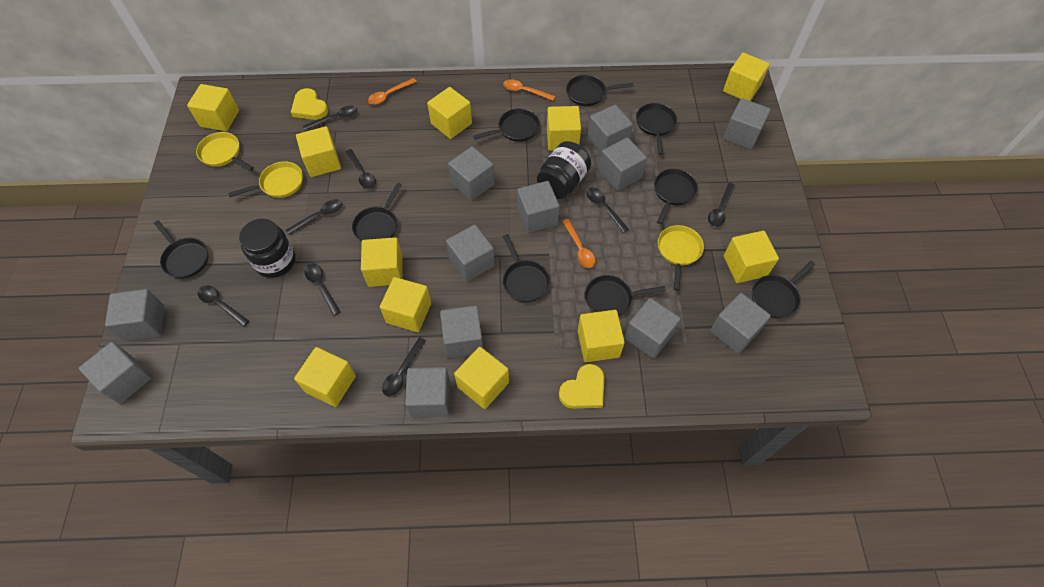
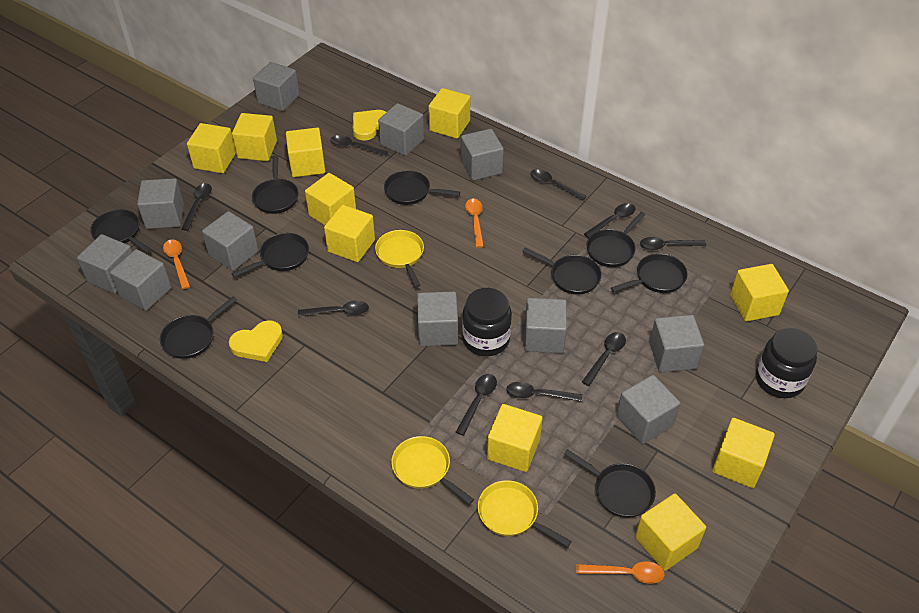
black spoon: [198,285,249,327] [286,199,342,235] [303,106,357,130] [304,263,341,315] [346,149,376,189] [382,337,426,396] [586,187,629,233] [708,183,735,227] = 8 -> [181,183,212,231] [298,301,369,316] [330,135,388,156] [456,374,497,436] [506,382,582,402] [531,169,587,201] [582,332,626,386] [584,203,636,238] [640,237,706,250] = 9
grey cube: [79,342,152,404] [105,289,164,341] [405,367,450,418] [440,305,483,358] [446,225,495,282] [448,146,495,201] [517,181,560,233] [587,105,633,154] [599,137,647,191] [625,298,681,359] [710,293,771,353] [723,98,771,149] = 12 -> [77,234,132,294] [110,249,171,311] [137,178,184,229] [202,211,258,271] [253,62,299,111] [378,103,424,156] [417,291,458,346] [461,129,504,181] [524,298,567,353] [617,375,680,444] [649,315,704,372] = 11
yellow cube: [187,84,239,131] [294,347,356,407] [296,126,341,177] [361,237,403,287] [380,277,431,332] [427,87,472,139] [454,347,509,409] [547,106,581,151] [578,310,625,362] [723,53,770,101] [724,231,779,283] = 11 -> [187,123,236,173] [232,113,277,161] [286,128,325,177] [305,173,356,225] [324,205,375,262] [428,88,470,138] [487,404,543,472] [635,494,706,571] [712,418,775,488] [730,264,789,321] = 10

